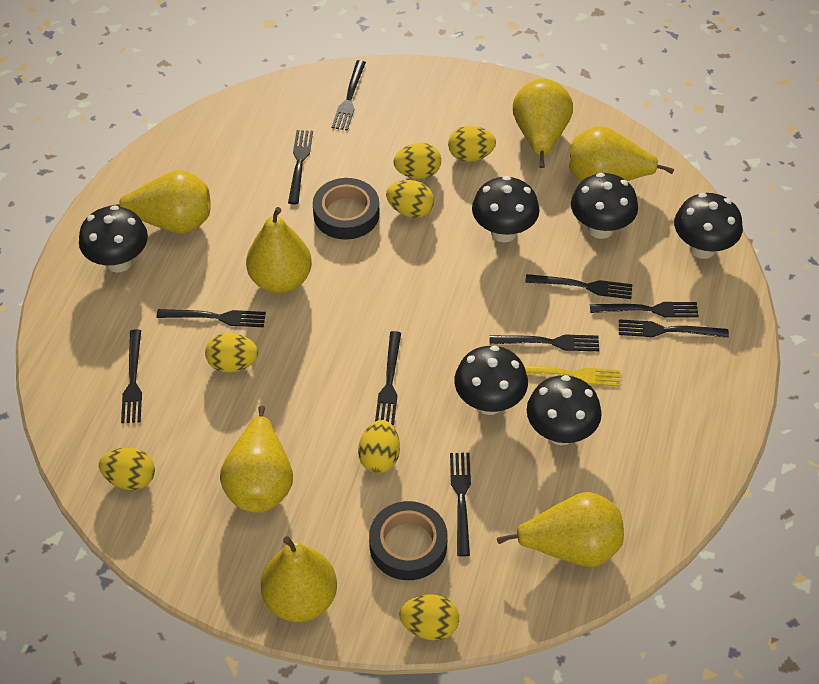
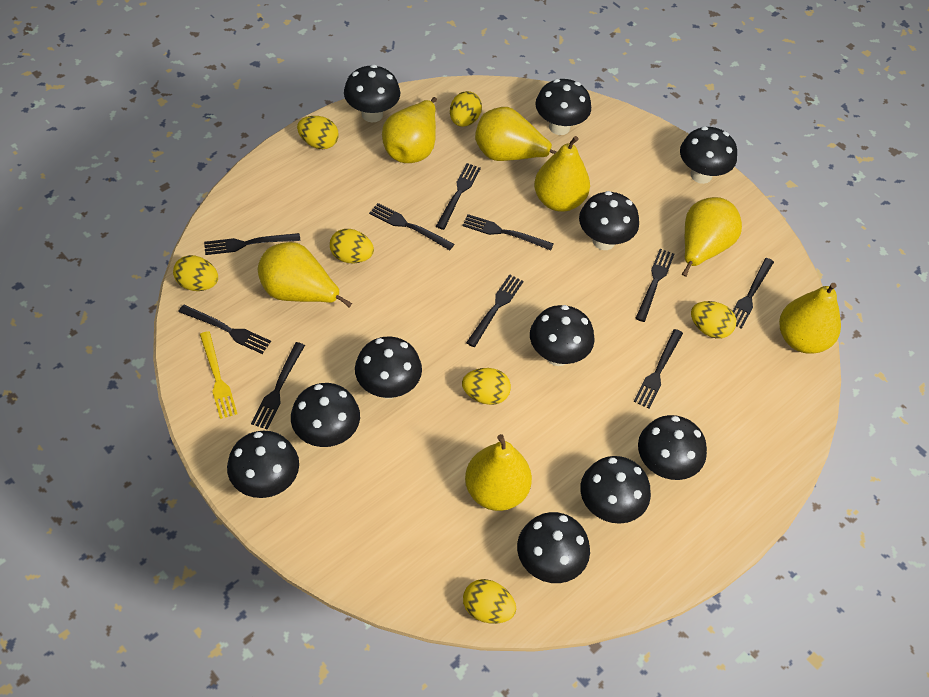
black mushroom: [79,205,148,273] [454,346,528,415] [472,176,540,242] [527,375,602,445] [571,173,638,239] [674,193,743,259] = 6 -> [227,431,299,498] [291,383,360,447] [344,65,400,122] [355,336,422,399] [517,512,590,583] [530,305,595,366] [535,79,591,135] [579,191,639,250] [580,456,651,524] [638,415,707,480] [680,126,737,184] = 11
black tape: [313,178,380,240] [369,501,448,580] = 2 -> none = 0

